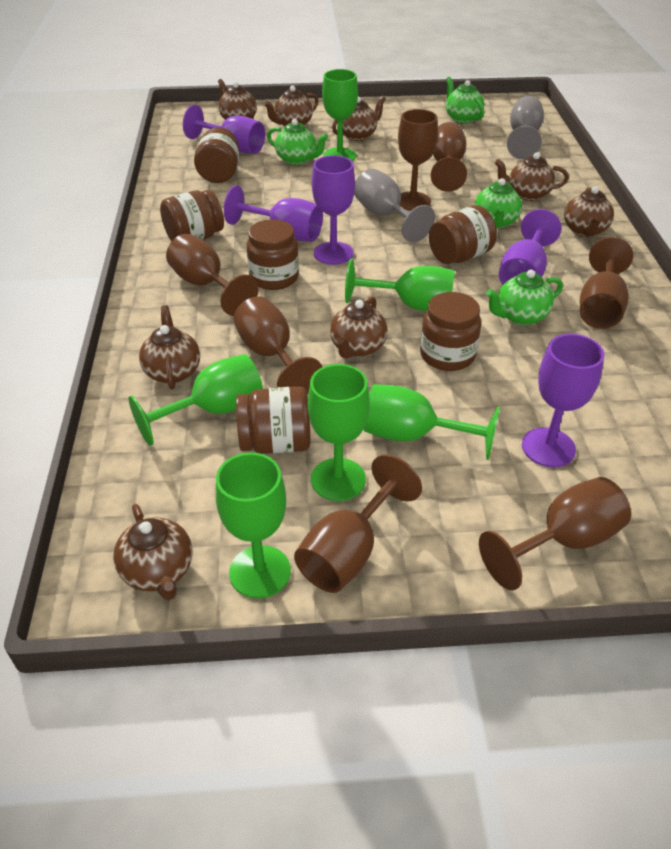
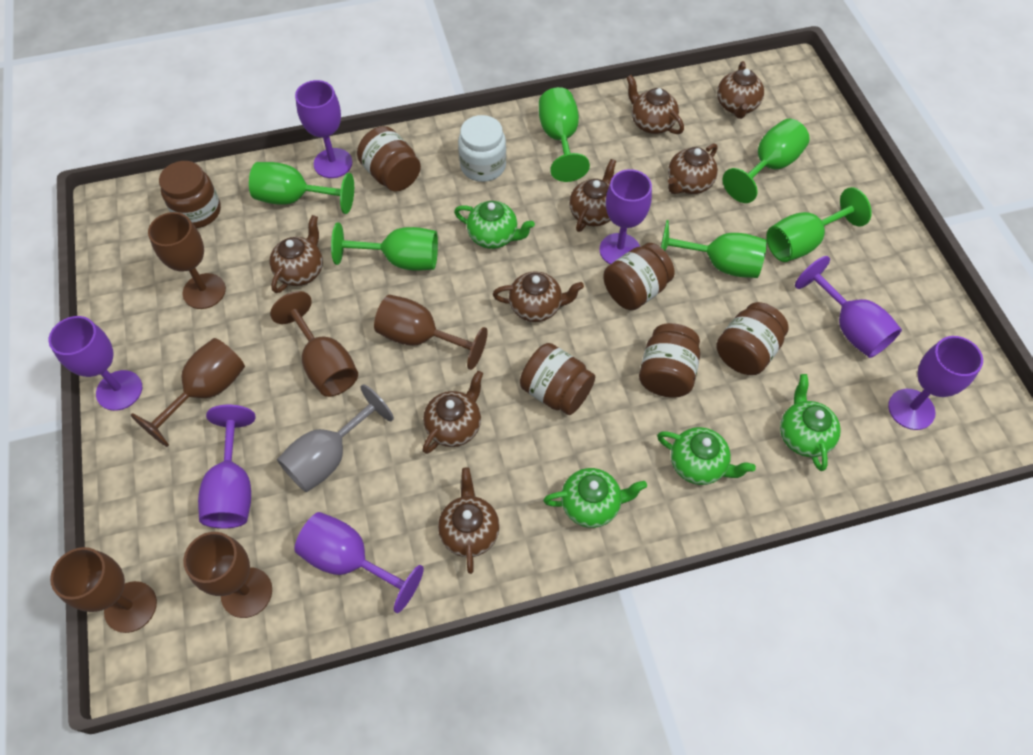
brown goblet: [166,234,258,316] [234,296,322,395] [294,454,422,593] [398,109,438,211] [431,122,467,192] [479,477,631,590] [580,237,633,329] = 7 -> [50,547,157,633] [131,338,245,447] [148,212,226,309] [183,532,272,618] [270,291,358,397] [374,295,488,370] = 6
grey goblet: [354,169,435,243] [507,96,544,159] = 2 -> [277,384,394,493] = 1
purple goblet: [183,105,265,154] [224,185,323,242] [312,155,355,265] [499,209,561,285] [522,334,605,467] = 5 -> [49,316,142,411] [198,405,255,528] [295,80,352,178] [295,512,424,613] [600,169,652,264] [795,256,902,358] [888,336,983,430] = 7
white jar: none = 0 -> [458,115,506,182] = 1

